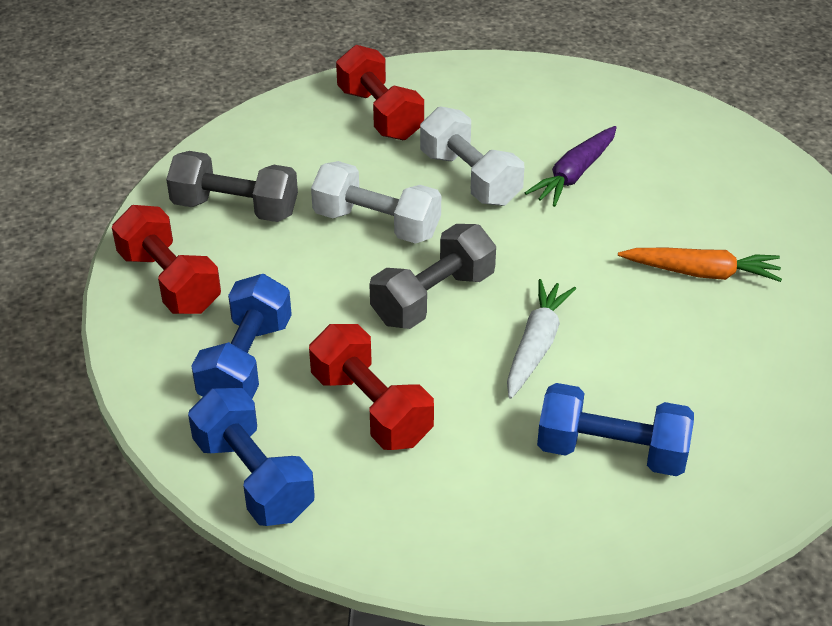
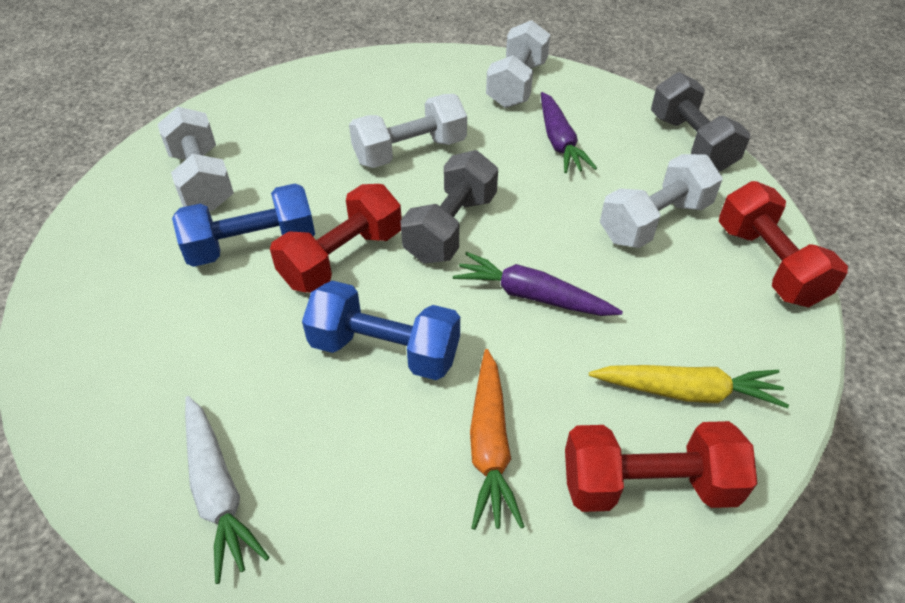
blue dumbbell: [188,388,315,526] [192,274,292,399] [537,383,694,476] = 3 -> [172,183,315,267] [302,281,460,380] = 2
purple carrot: [525,126,617,207] = 1 -> [453,252,623,316] [541,92,597,173] = 2
white dumbbell: [311,161,441,244] [420,106,524,206] = 2 -> [158,107,234,211] [349,94,467,168] [486,20,550,108] [600,154,723,248] = 4
yellow carrot: none = 0 -> [589,365,789,408] = 1

